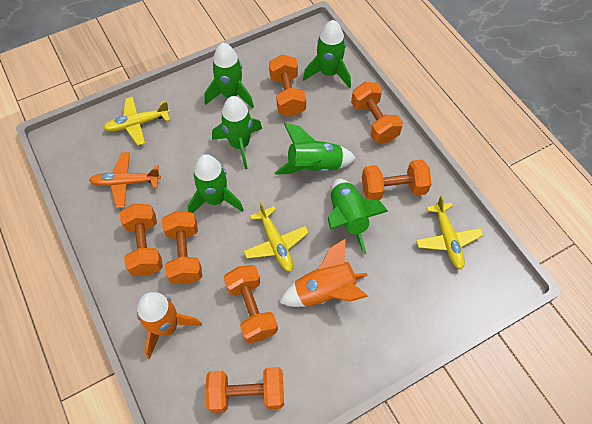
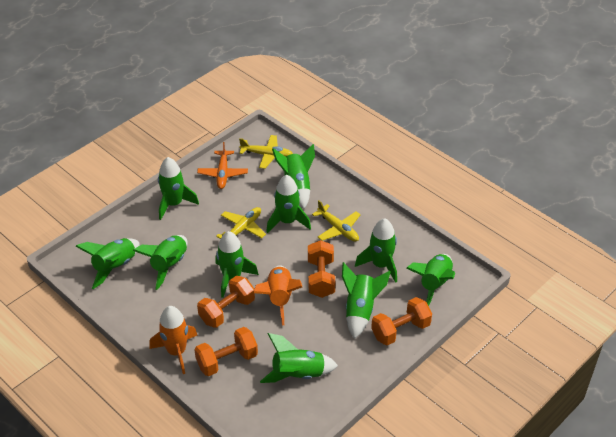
green rocket: [188,154,244,213] [204,43,254,109] [212,96,262,169] [275,122,356,175] [303,20,351,88] [328,179,388,254] = 6 -> [75,238,139,289] [133,235,187,290] [158,157,199,220] [215,231,259,298] [260,333,338,383] [266,175,311,233] [272,144,315,209] [342,262,391,339] [355,218,397,283] [406,254,455,306] = 10
orange dumbbell: [120,204,163,276] [162,211,202,284] [205,367,284,413] [224,265,278,343] [269,54,306,117] [351,82,403,143] [362,159,432,200] = 7 -> [194,327,258,376] [197,276,255,328] [308,240,335,298] [371,297,432,345] = 4

